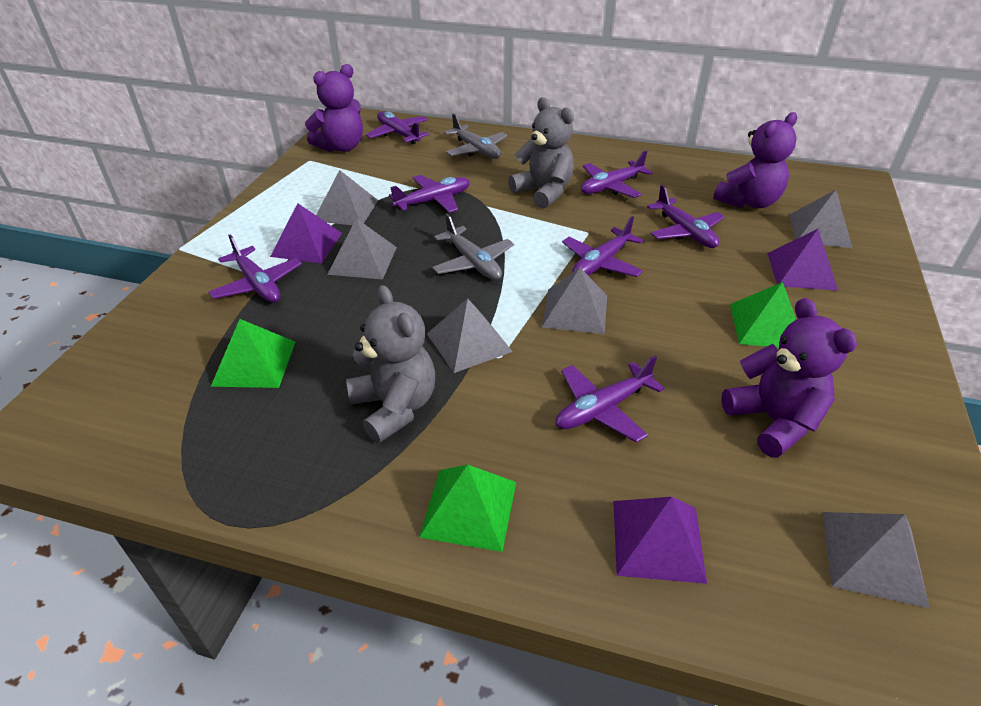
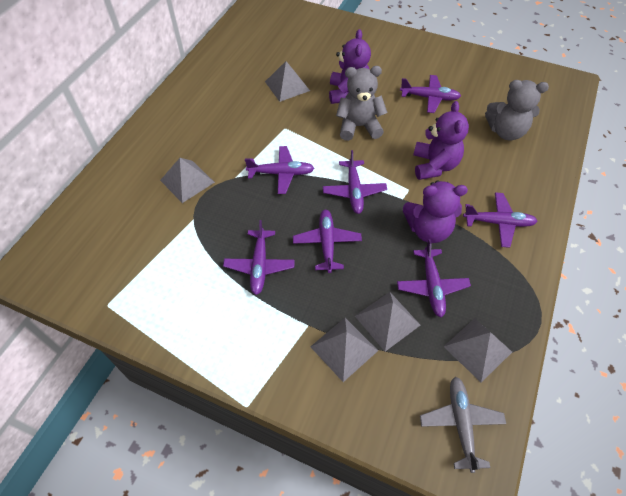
green pyramid: [211,319,295,388] [419,465,516,552] [730,282,796,347] = 3 -> none = 0
grey plane: [432,214,514,280] [444,113,508,159] = 2 -> [420,377,506,473] = 1
grey pyramid: [316,170,378,225] [327,218,397,280] [427,299,513,373] [542,268,607,334] [789,190,853,248] [823,512,930,608] = 6 -> [160,158,215,203] [265,61,310,102] [310,318,378,382] [355,292,420,351] [443,318,512,383] = 5
purple pyramid: [270,203,342,263] [613,497,707,584] [767,229,838,291] = 3 -> none = 0

